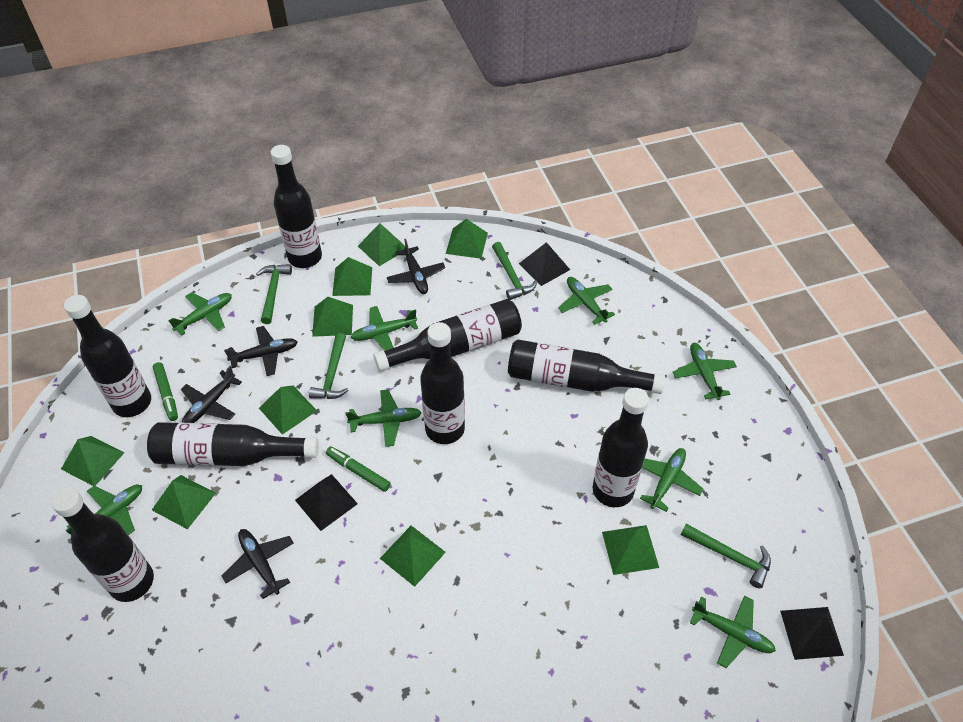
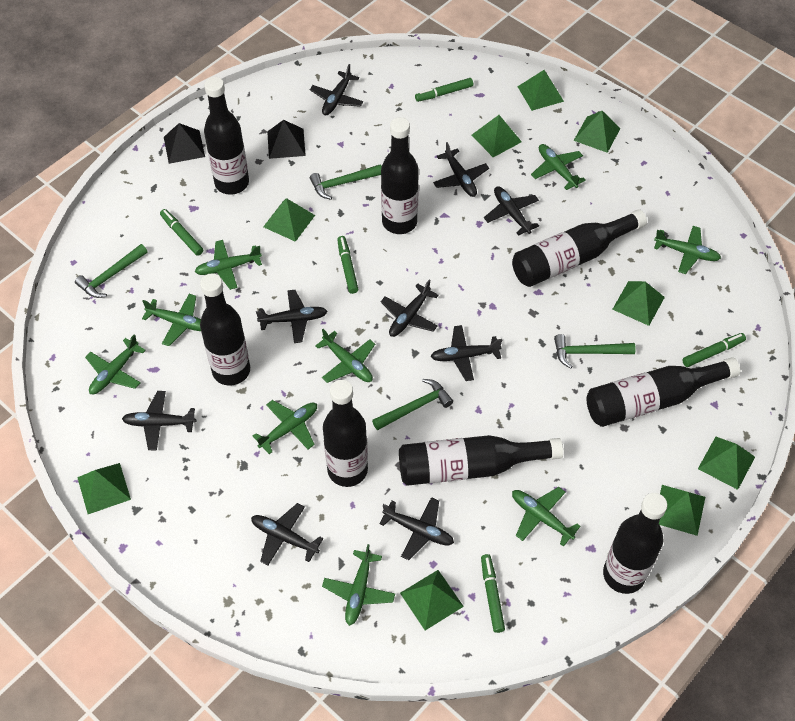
black plane: [181,366,242,423] [222,529,294,599] [224,326,297,376] [387,239,445,294] = 4 -> [122,391,196,451] [251,503,324,565] [256,290,327,343] [310,64,363,115] [379,497,454,560] [381,279,439,337] [430,325,502,381] [433,142,489,197] [484,186,539,236] = 9
black pyramid: [295,474,358,531] [519,242,570,286] [780,607,844,660] = 3 -> [164,123,205,164] [267,120,306,159] = 2
green marker: [153,362,178,421] [326,447,391,492] = 2 -> [160,209,203,256] [337,236,358,294] [415,78,473,102] [481,554,505,633] [682,333,746,367] = 5
green plane: [66,484,142,535] [168,292,232,335] [345,389,422,447] [351,306,418,351] [558,277,615,325] [640,448,703,512] [673,343,737,400] [690,595,776,668] = 8 -> [85,334,146,394] [142,294,201,346] [195,240,262,290] [253,400,317,454] [315,329,375,383] [322,544,395,626] [512,487,581,547] [531,144,586,190] [654,226,721,274] = 9

